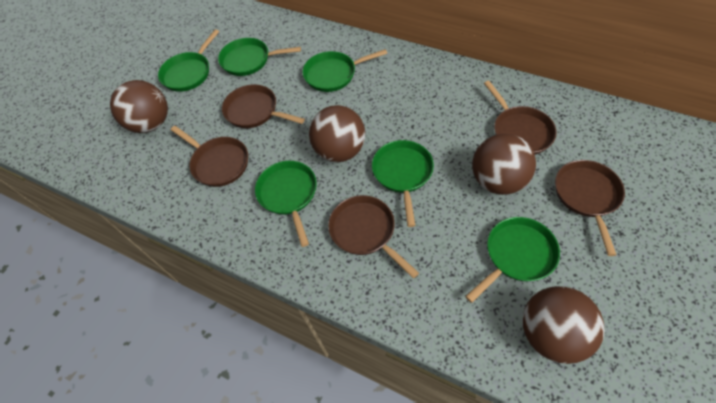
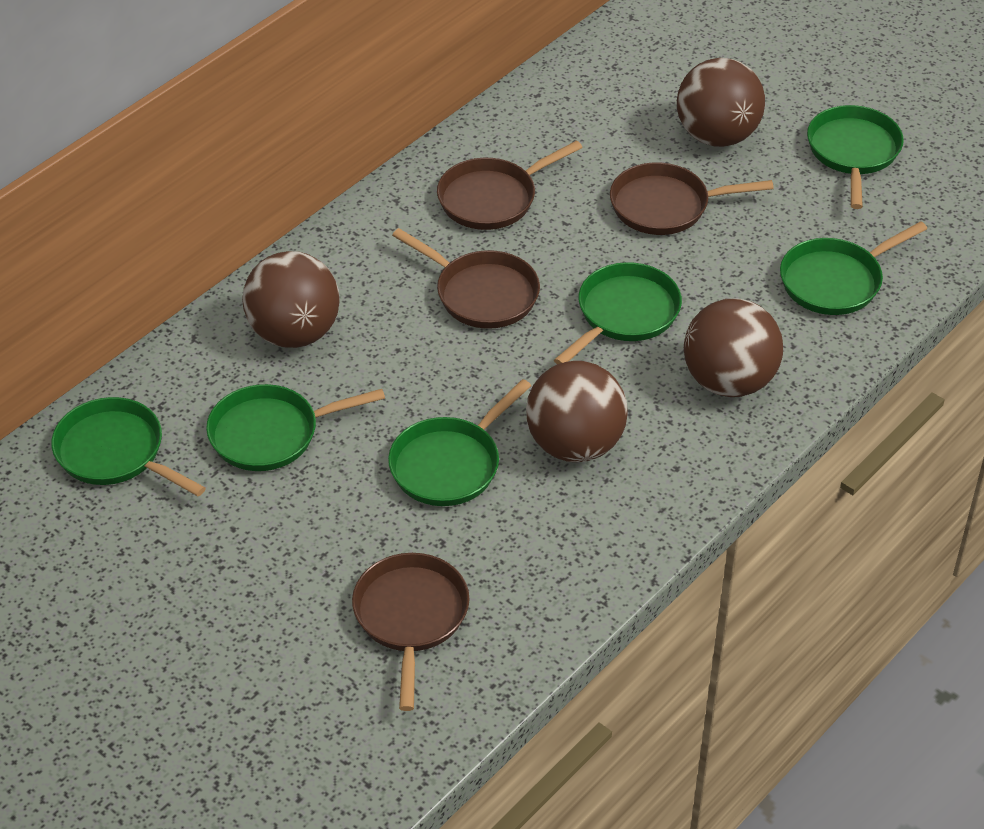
brown pan: [171,126,248,187] [222,84,305,128] [328,195,419,278] [484,81,557,155] [555,160,625,256] = 5 -> [352,553,470,711] [392,228,540,329] [437,140,583,230] [610,162,774,235] = 4

